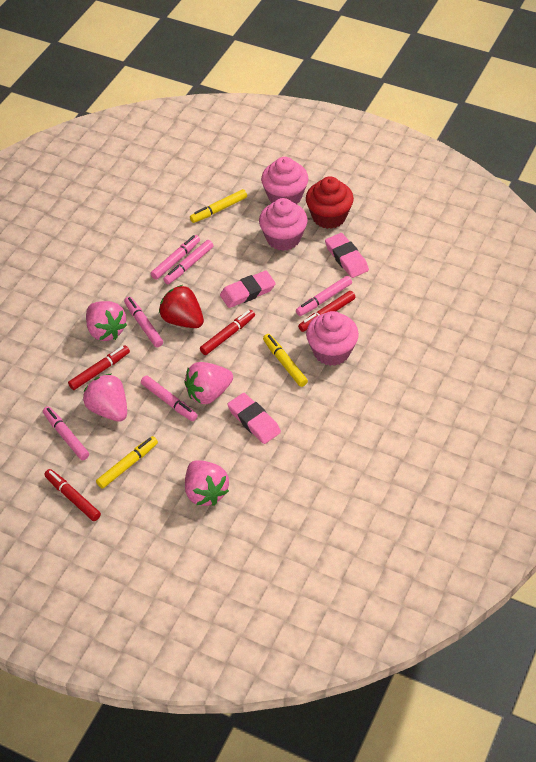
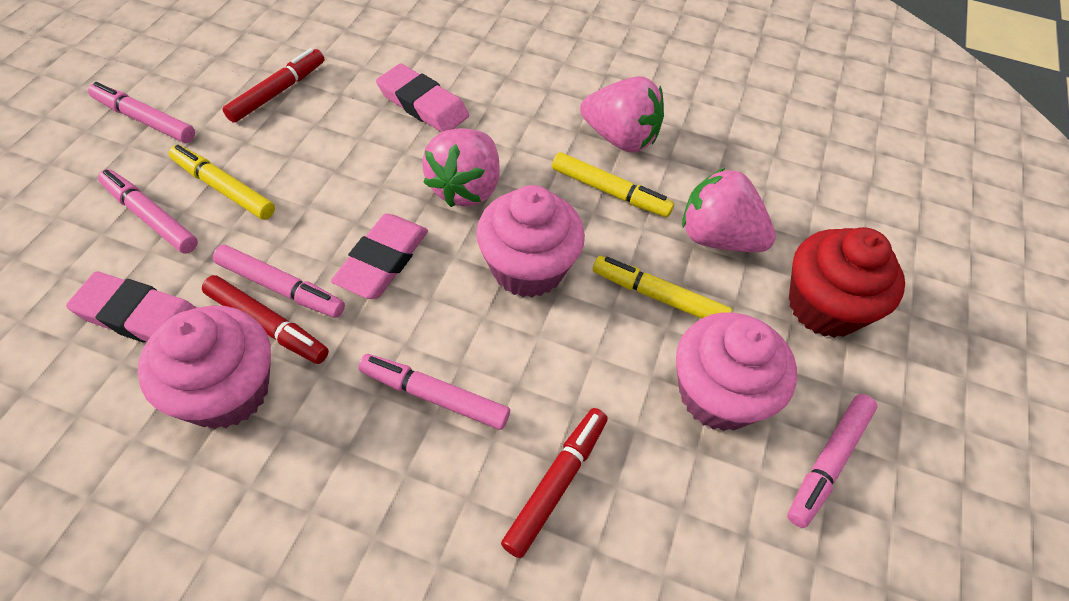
pink marker: [43,407,89,460] [124,297,163,347] [141,375,198,421] [151,235,200,280] [163,240,214,284] [296,276,352,316] = 6 -> [88,82,195,143] [98,169,198,254] [213,245,345,318] [358,354,510,430] [787,394,877,528] = 5
pink strawberry: [83,374,127,422] [86,301,127,341] [184,362,233,404] [185,460,229,506] = 4 -> [422,128,500,207] [580,76,664,153] [682,168,776,252] = 3
red marker: [44,469,101,521] [68,345,130,390] [200,310,255,355] [298,291,355,332] = 4 -> [202,275,329,364] [222,48,324,123] [501,408,608,558] = 3
red strawberry: [159,285,204,328] = 1 -> none = 0

